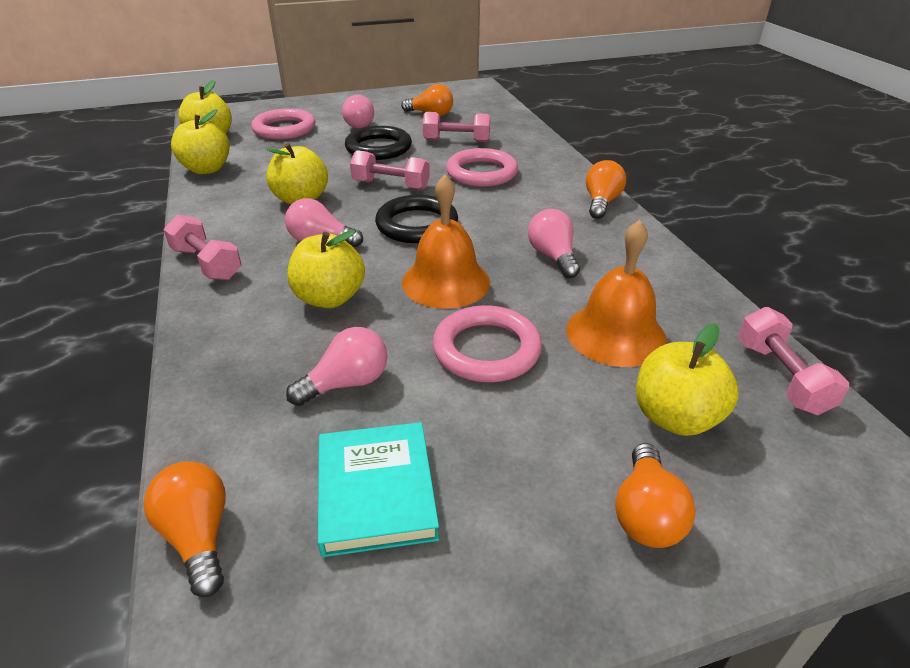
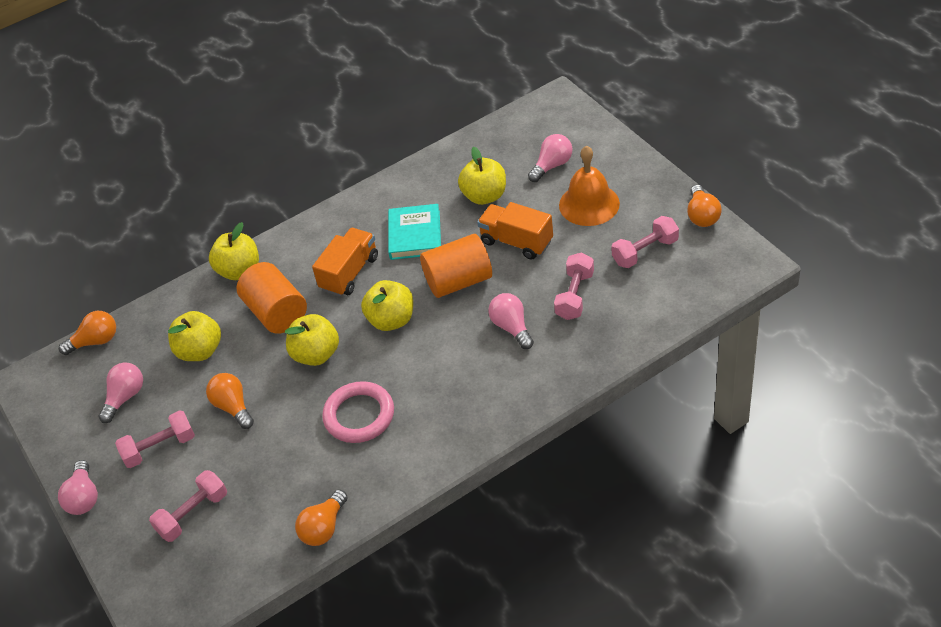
black ring: [345,126,412,160] [375,195,458,243] = 2 -> none = 0
orange bell: [402,175,490,309] [566,220,667,367] = 2 -> [559,146,620,226] = 1
orange cylinder: none = 0 -> [237,262,307,334] [420,234,492,298] = 2
orange truck: none = 0 -> [312,228,378,296] [477,202,553,260] = 2
pink ring: [251,108,315,140] [433,305,542,382] [446,148,518,187] = 3 -> [322,381,394,443] = 1

